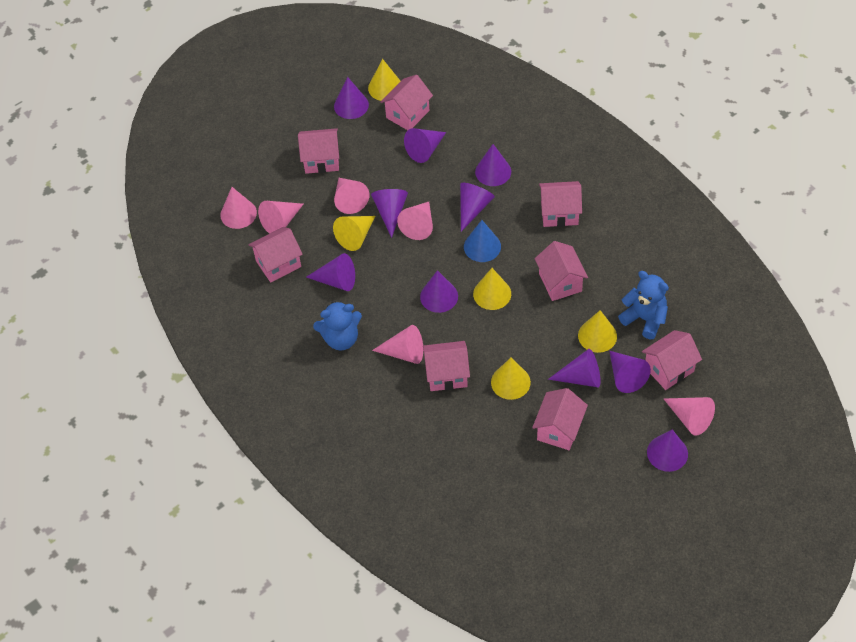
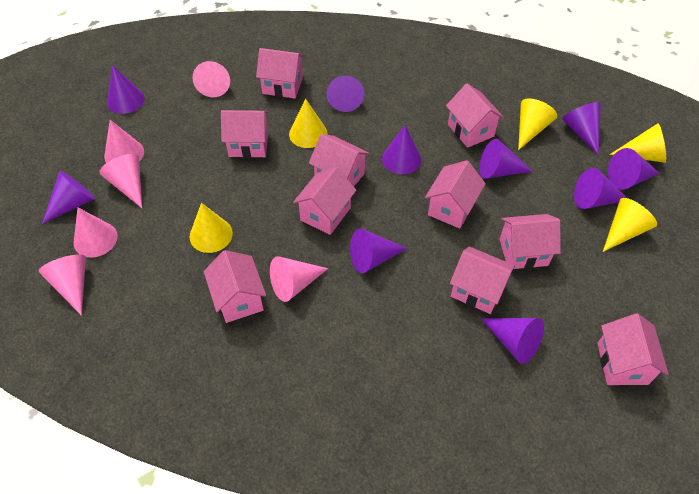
blue cone: [464,220,501,262] = 1 -> none = 0
blue teddy bear: [313,301,362,350] [618,271,669,339] = 2 -> none = 0
pink house: [248,227,303,283] [298,128,339,174] [380,75,433,130] [423,341,470,391] [532,388,588,450] [535,241,588,301] [539,181,582,227] [642,330,702,390] = 8 -> [204,250,266,323] [221,110,269,158] [256,48,305,98] [293,166,356,235] [309,134,370,186] [425,160,486,229] [446,84,504,148] [450,247,515,314] [500,214,561,269] [597,313,668,385] = 10

